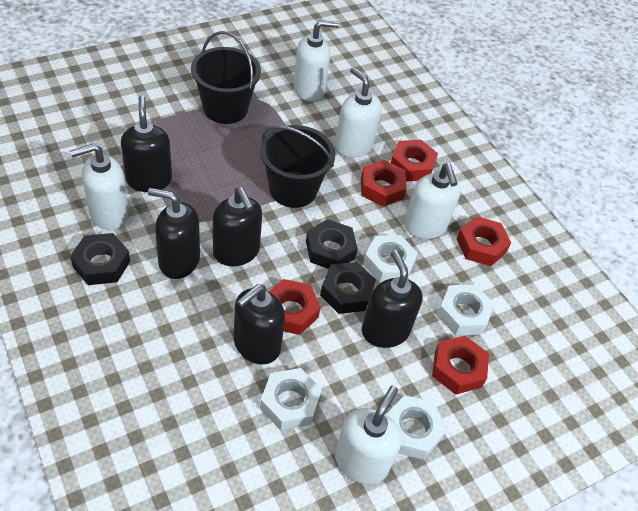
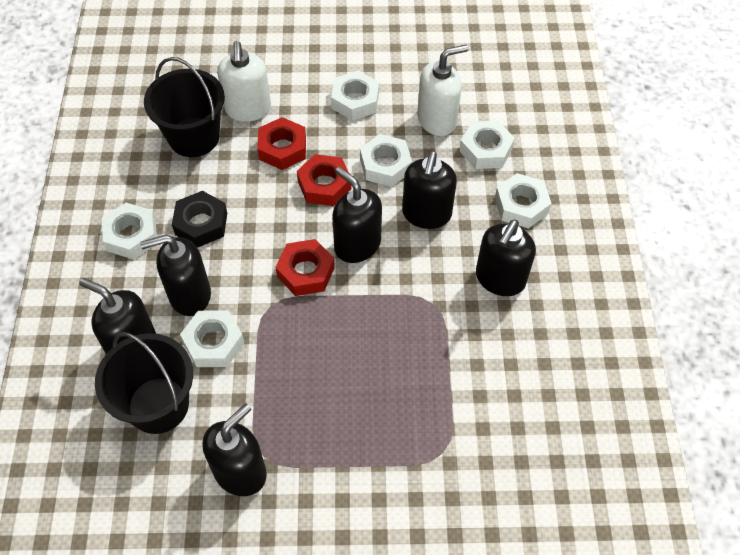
black nut: [70,233,130,285] [306,219,358,269] [320,262,376,314] = 3 -> [172,191,227,248] = 1
black soap dispenser: [121,95,172,192] [148,188,200,279] [213,187,262,266] [234,284,285,364] [362,250,423,348] = 5 -> [79,278,156,353] [140,235,211,316] [202,404,267,496] [332,167,382,263] [402,151,457,229] [476,220,536,296] = 6
red nut: [269,279,321,335] [361,160,407,207] [391,140,438,182] [432,336,489,395] [457,216,511,266] = 5 -> [257,117,306,170] [276,239,335,296] [297,154,352,206] = 3
white nut: [260,368,322,430] [363,235,418,283] [386,395,447,460] [437,285,495,335] = 4 -> [102,203,157,260] [180,310,244,367] [331,70,379,121] [360,134,412,187] [460,121,515,169] [495,173,552,229] = 6
white soap dispenser: [70,143,129,230] [293,20,339,102] [335,67,382,157] [335,385,401,484] [404,163,461,239] = 5 -> [217,41,271,122] [417,44,469,136] = 2

